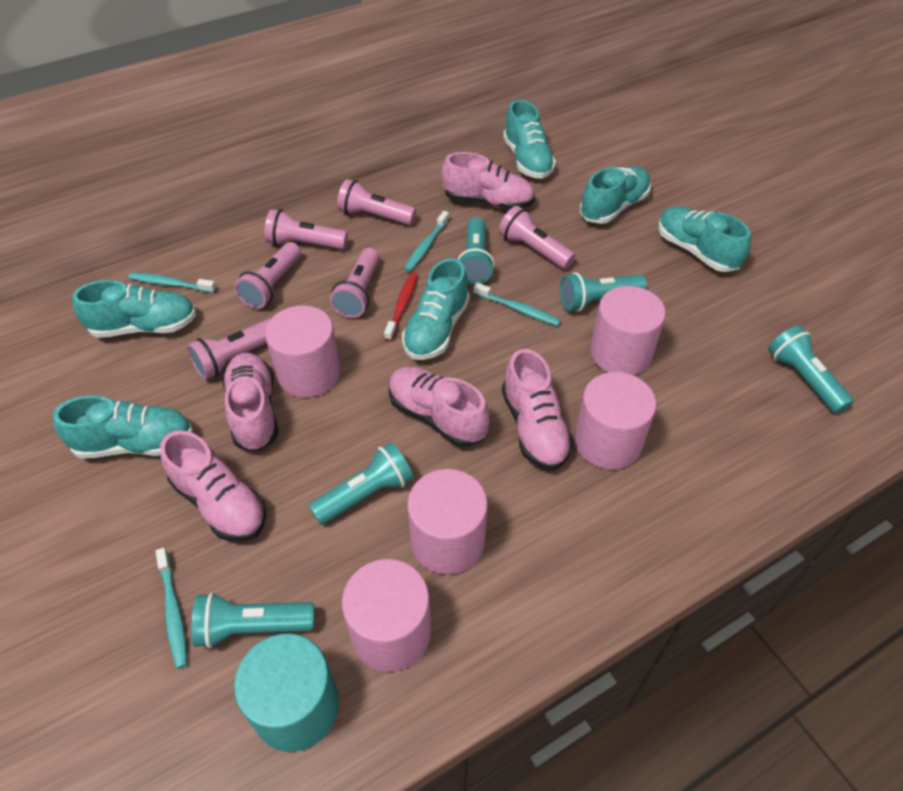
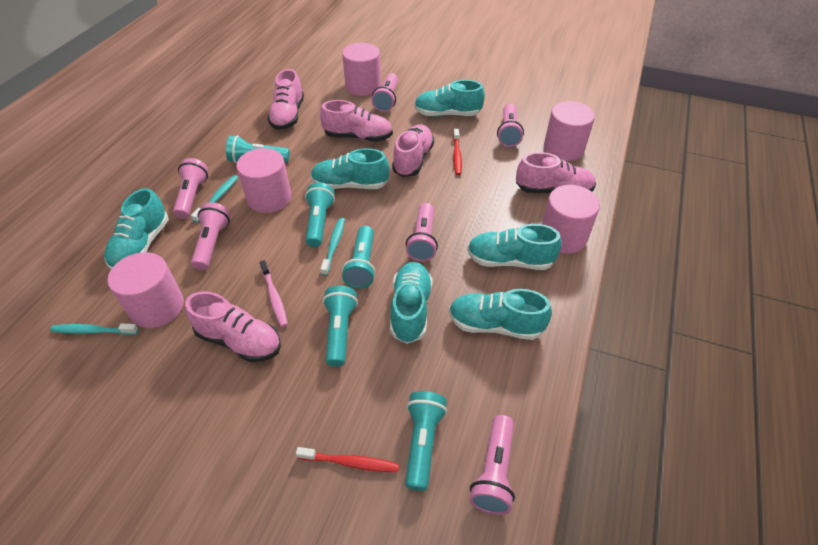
pink toothbrush: none = 0 -> [260,260,288,327] = 1
red toothbrush: [384,272,418,341] = 1 -> [296,447,399,472] [453,129,462,175] = 2
turquoise cylinder: [234,634,339,752] = 1 -> none = 0
turquoise toothbrush: [128,273,216,293] [156,548,187,669] [404,211,449,272] [474,283,561,326] = 4 -> [50,324,139,335] [191,175,238,223] [320,218,345,276] = 3

